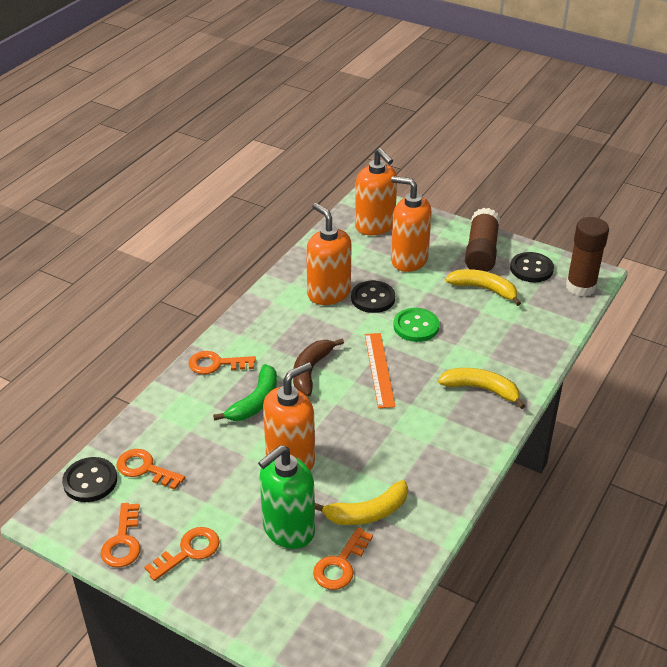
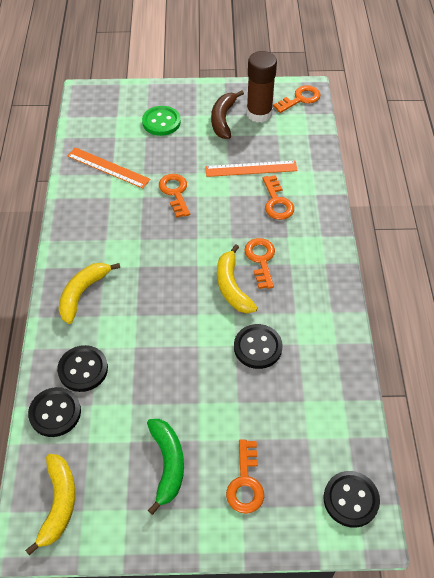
black button: [62,457,117,502] [351,281,395,313] [510,252,554,282] = 3 -> [28,387,81,437] [57,345,108,392] [234,324,283,369] [324,471,380,528] = 4
brown glue stick: [465,208,500,272] [566,217,609,297] = 2 -> [247,51,277,123] = 1
green soap dispenser: [258,445,315,549] = 1 -> none = 0
orange ruler: [365,333,395,408] = 1 -> [67,147,151,189] [205,160,298,177] = 2
orange soap dispenser: [263,362,315,470] [306,203,352,305] [355,148,397,235] [391,176,432,272] = 4 -> none = 0

